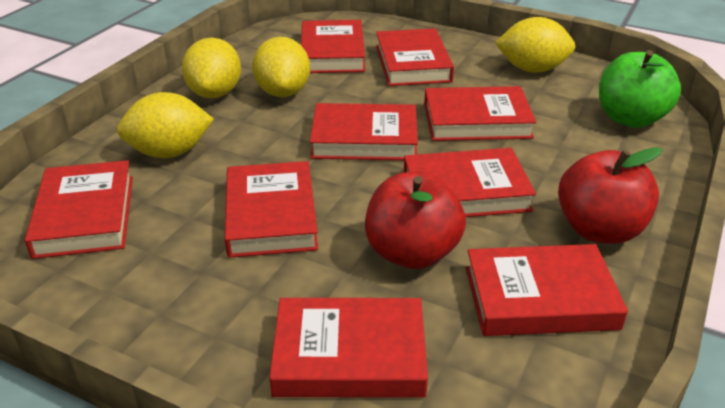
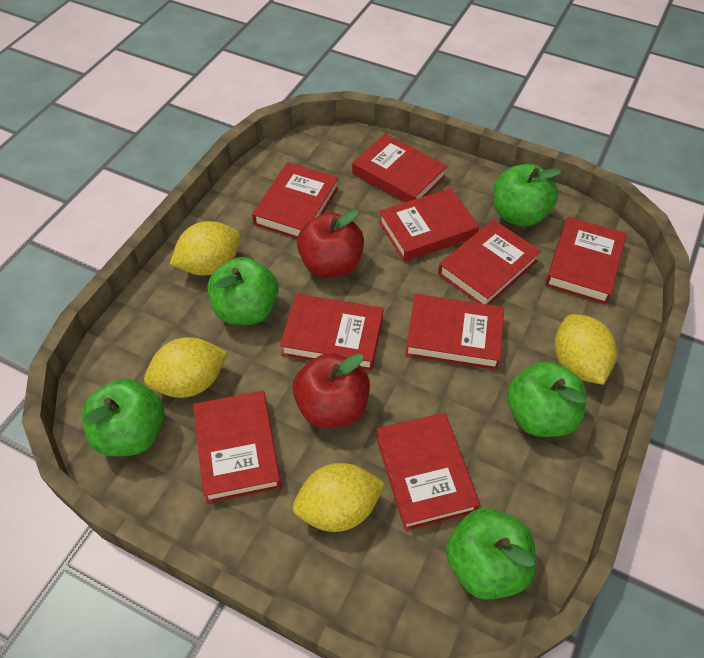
green apple: [599,50,681,128] = 1 -> [82,379,164,456] [208,257,279,325] [446,508,535,599] [494,164,562,226] [507,361,587,437] = 5

